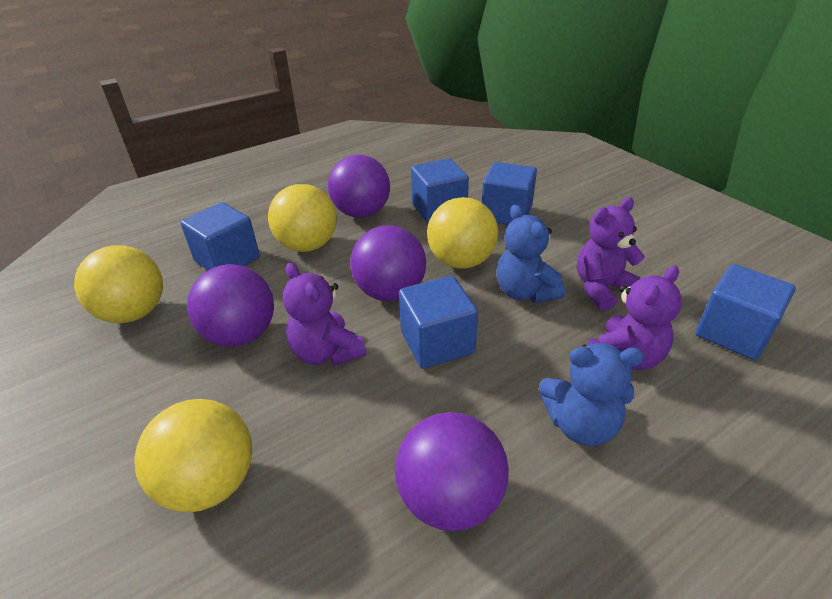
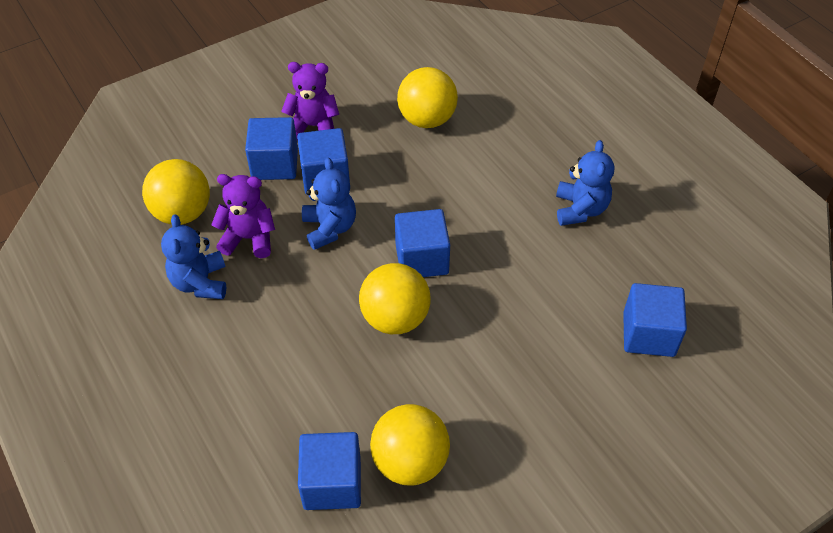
blue teddy bear: [496,205,565,303] [539,343,644,446] = 2 -> [161,214,226,299] [302,157,356,250] [556,140,614,226] = 3
purple ball: [187,264,274,347] [328,155,390,218] [350,225,426,301] [395,412,509,531] = 4 -> none = 0
purple teddy bear: [283,263,366,366] [577,197,645,311] [588,266,682,370] = 3 -> [211,174,275,258] [281,62,339,138] = 2

